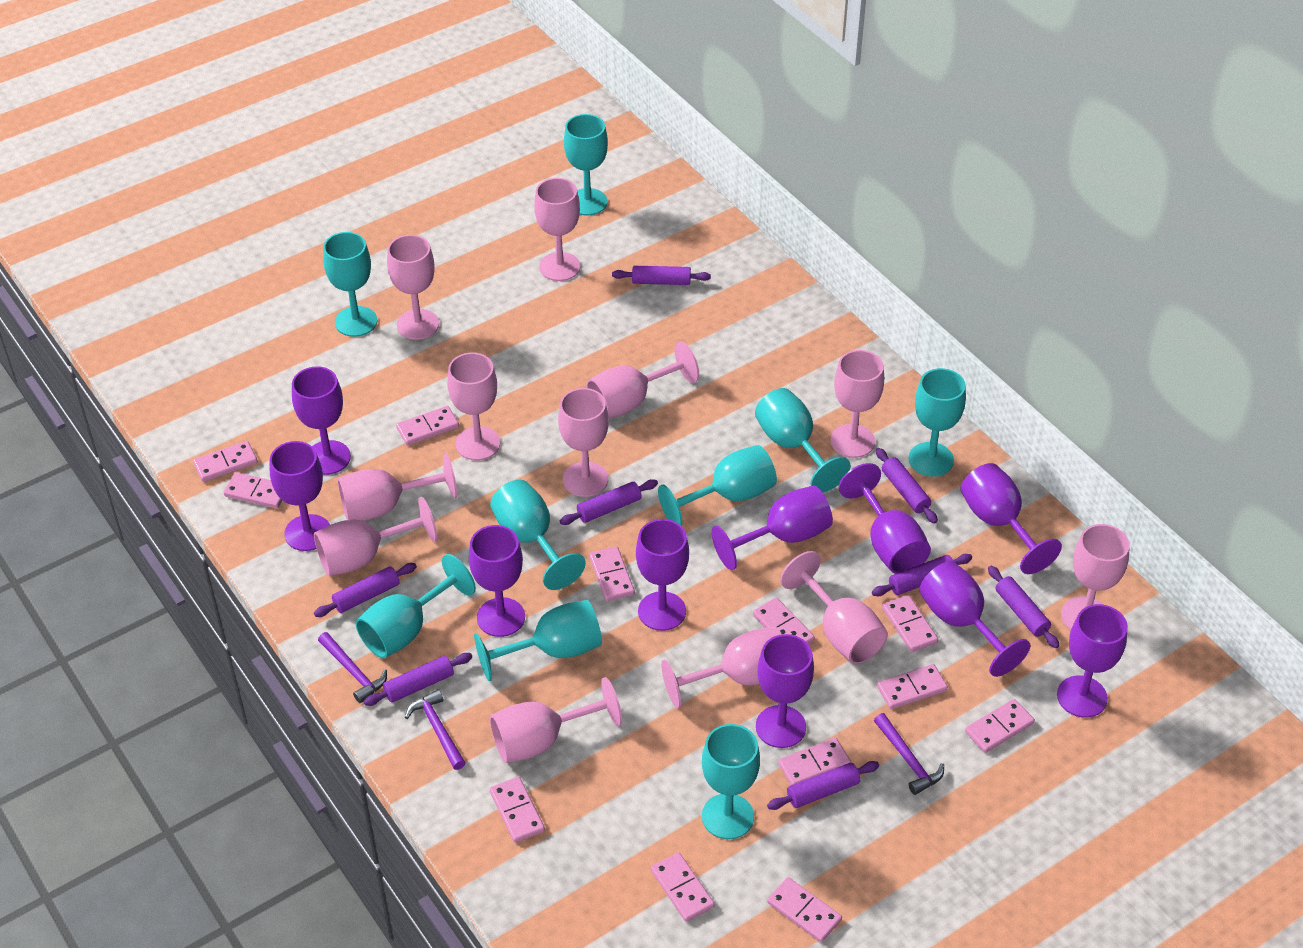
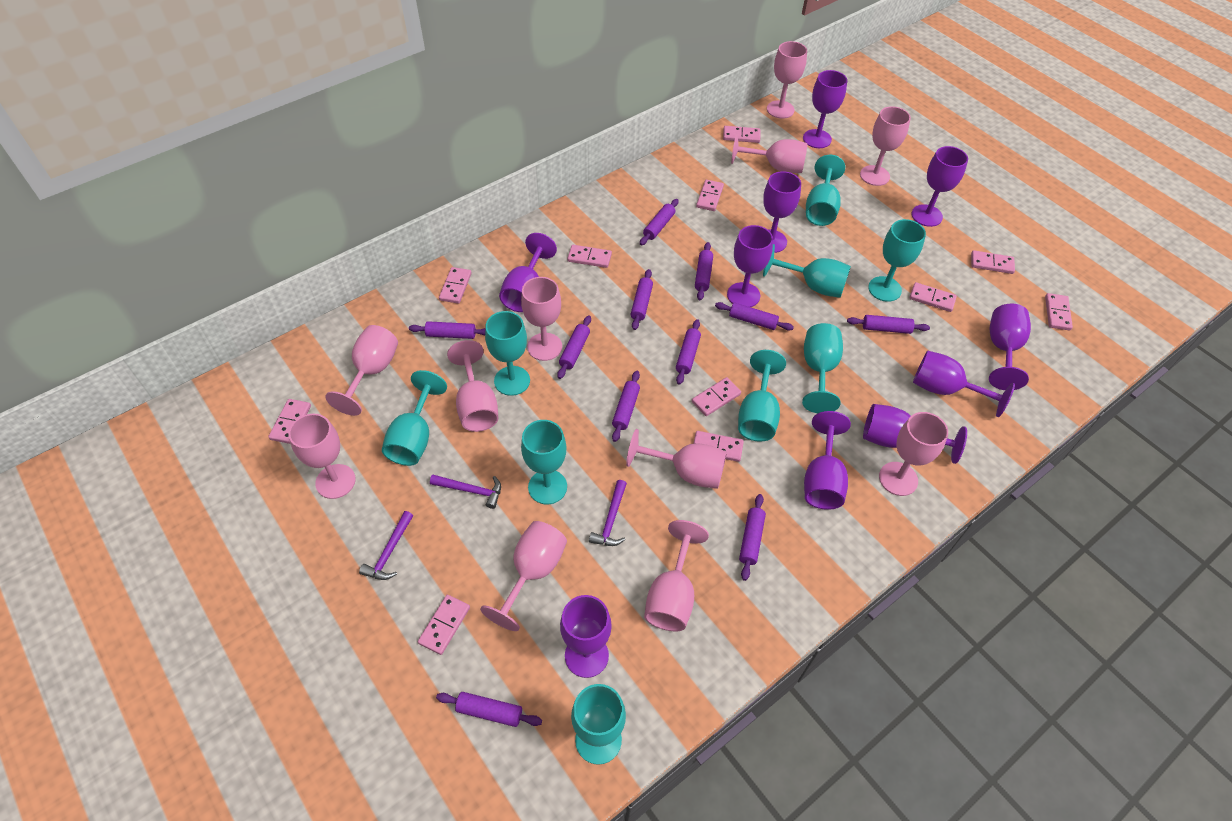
pink domino: [193,441,258,482] [223,472,283,509] [396,406,459,446] [490,777,545,843] [589,546,635,601] [651,852,715,922] [753,598,815,644] [767,877,842,942] [778,738,851,785] [877,664,948,709] [882,595,938,652] [965,699,1035,753] = 12 -> [268,399,311,444] [418,595,470,655] [439,267,472,304] [567,245,612,268] [692,377,741,416] [693,431,744,462] [696,180,724,211] [723,126,760,143] [909,282,957,312] [971,250,1015,274] [1045,293,1073,331] = 11
pink goblet: [314,497,437,576] [338,453,457,521] [387,235,439,340] [447,353,500,460] [490,677,622,763] [534,178,580,281] [558,388,609,497] [587,341,699,418] [661,626,782,709] [780,551,888,664] [830,350,884,458] [1061,524,1130,630] = 12 -> [288,414,356,499] [325,325,398,416] [447,340,498,432] [480,521,567,631] [521,277,562,361] [626,429,727,489] [644,520,709,631] [731,133,808,173] [767,41,807,119] [860,106,911,186] [879,412,948,496] = 11
purple rolling pin: [314,563,417,617] [363,653,472,706] [560,479,658,525] [612,266,711,285] [767,761,879,810] [872,554,972,596] [876,448,938,524] [988,566,1060,648] = 8 -> [409,321,485,339] [436,692,542,727] [557,315,591,379] [612,371,640,442] [631,269,653,330] [640,199,678,245] [676,319,701,385] [695,242,713,300] [715,302,794,331] [739,494,766,581] [847,315,930,334] = 11

